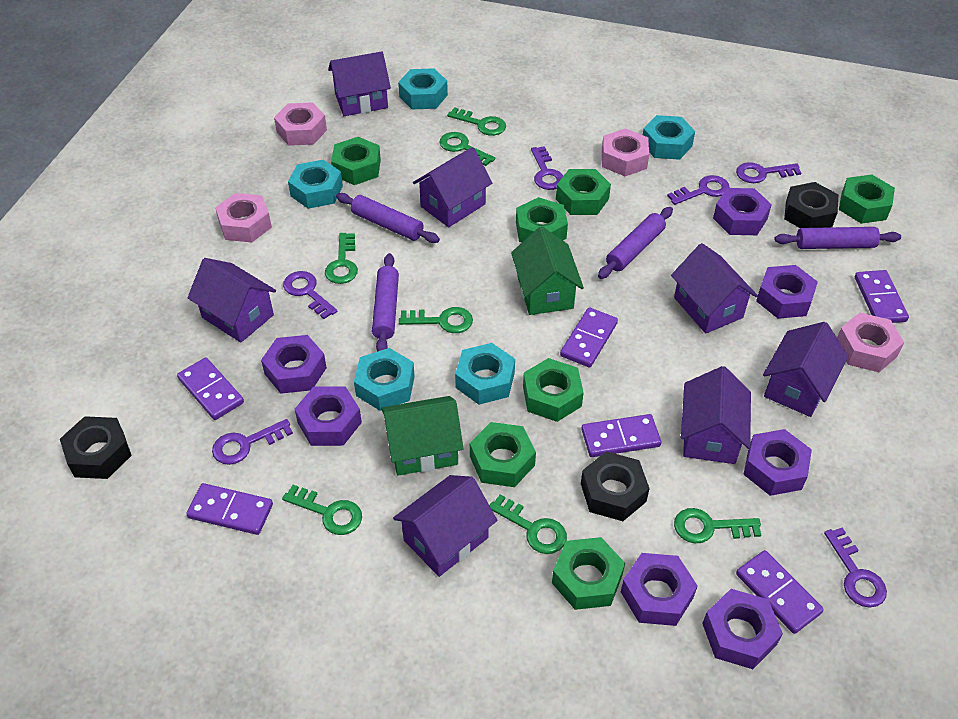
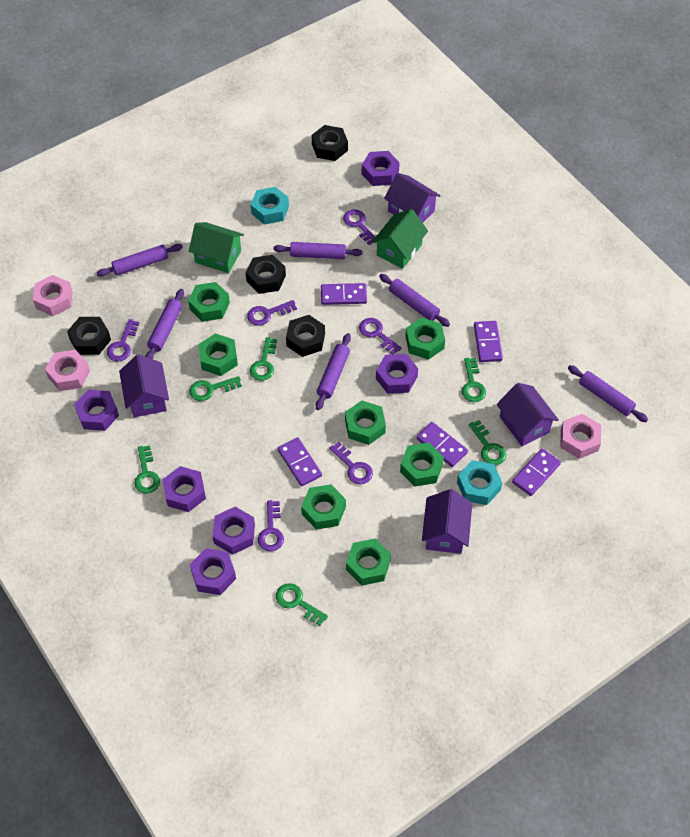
black nut: [60,416,132,479] [581,451,650,521] [784,182,838,228] = 3 -> [67,317,111,355] [246,255,286,294] [286,315,325,357] [312,125,348,161] = 4
green key: [282,485,362,535] [325,233,358,284] [399,307,473,333] [439,132,495,166] [447,107,506,136] [489,494,567,554] [674,508,761,543] = 7 -> [134,445,160,494] [189,376,242,401] [250,337,277,381] [276,583,328,626] [462,358,486,402] [469,420,506,465] = 6
pink nut: [215,193,272,242] [274,102,327,146] [602,128,649,176] [837,313,904,372] = 4 -> [33,275,73,316] [45,350,90,391] [560,414,601,459] = 3
purple domino: [177,357,244,420] [186,483,273,535] [560,307,618,368] [581,414,661,457] [736,550,824,634] [855,270,909,323] = 6 -> [278,437,322,486] [321,283,367,305] [416,422,468,467] [474,321,503,362] [512,448,561,496] = 5
purple house: [188,258,276,343] [328,51,391,116] [393,475,497,577] [413,147,492,227] [671,243,758,334] [681,366,751,464] [763,322,848,417] = 7 -> [119,354,169,417] [384,173,441,223] [422,489,472,554] [497,383,559,446] = 4
purple nut: [261,335,327,394] [295,386,362,446] [621,553,698,626] [702,589,783,669] [713,188,772,235] [743,429,812,496] [756,265,818,319] = 7 -> [74,390,119,431] [163,466,206,512] [190,548,236,595] [212,507,255,555] [362,151,400,186] [376,354,418,394] = 6
purple rolling pin: [336,193,440,243] [372,253,399,351] [598,207,673,279] [774,227,901,249] = 4 -> [97,244,183,277] [145,289,184,359] [273,242,363,259] [316,333,351,410] [379,274,450,327] [568,365,648,422] = 6
turquoise nut: [288,160,343,209] [354,348,415,411] [398,68,448,109] [455,343,515,405] [643,115,695,160] = 5 -> [251,187,289,225] [457,460,502,505] = 2

